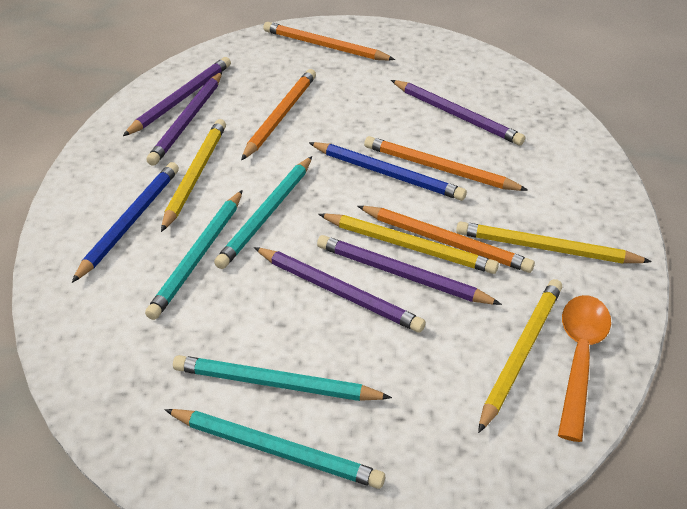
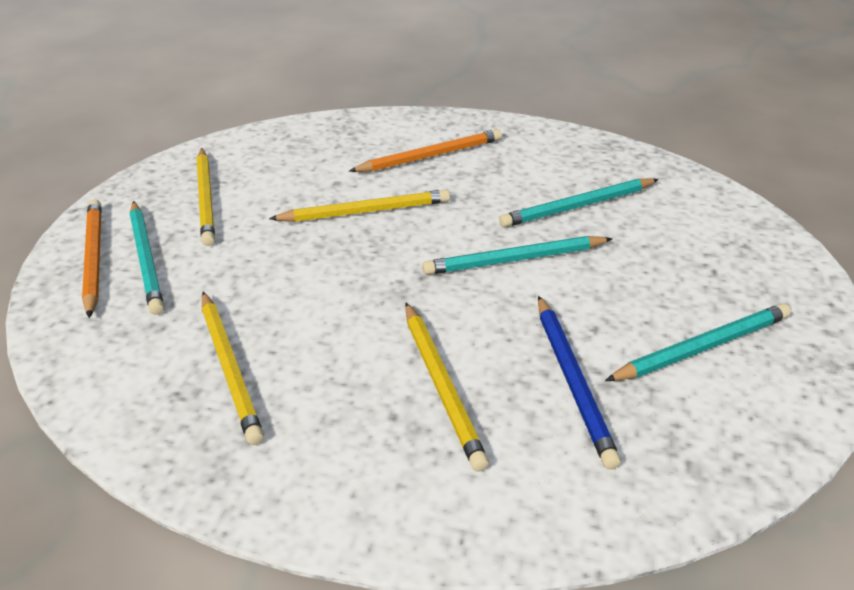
blue pencil: [72,162,179,283] [309,142,467,201] = 2 -> [538,296,621,469] = 1
orange pencil: [241,69,316,160] [263,22,395,60] [358,206,535,273] [364,136,528,191] = 4 -> [82,199,101,318] [349,129,502,172] = 2
orange spoon: [558,295,611,442] = 1 -> none = 0
purple pencil: [123,57,231,136] [146,72,222,166] [254,247,426,333] [317,235,502,305] [391,80,525,146] = 5 -> none = 0

